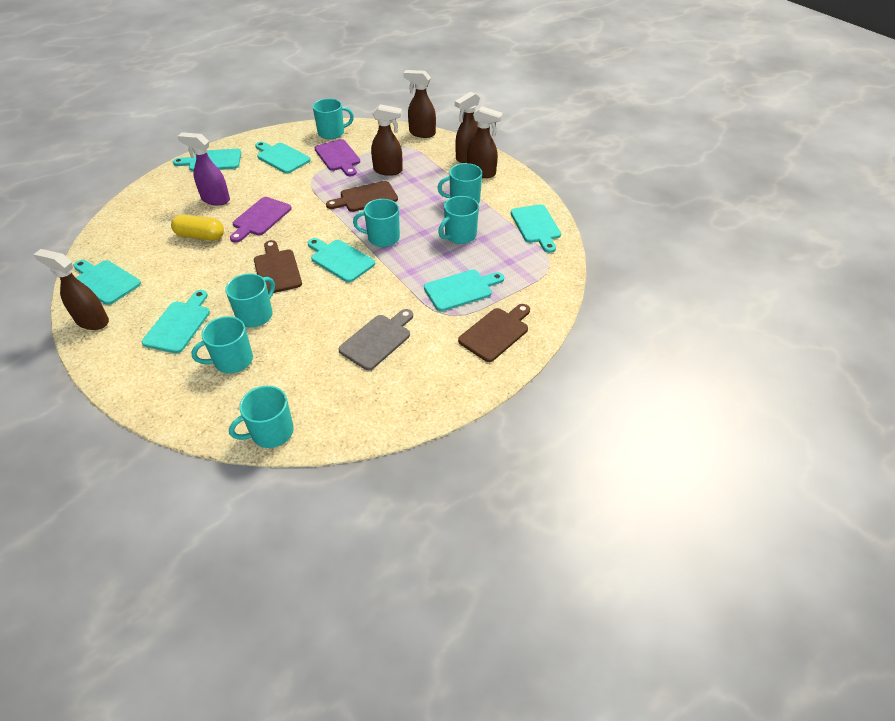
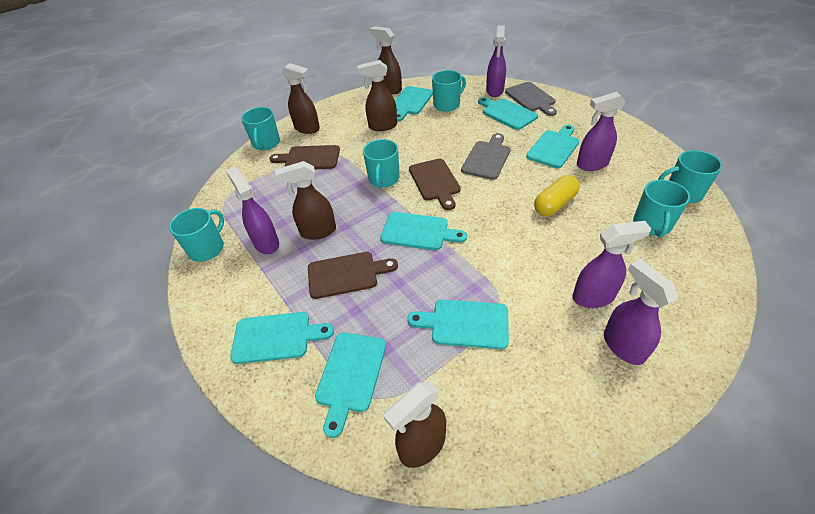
grey cutting board: [339,309,413,370] = 1 -> [461,133,511,180] [505,82,557,116] = 2
purple cutting board: [230,197,292,243] [315,139,360,176] = 2 -> none = 0
purple spray bottle: [177,132,230,205] = 1 -> [226,167,279,254] [486,26,506,97] [572,221,651,308] [577,92,626,171] [604,259,678,365] = 5
turquoise mug: [191,316,253,374] [225,274,275,328] [229,386,294,448] [313,99,354,139] [353,199,400,247] [437,163,482,204] [438,196,479,244] = 7 -> [169,208,224,262] [241,107,280,150] [363,139,400,188] [432,70,466,112] [633,180,690,238] [658,150,722,203] = 6

